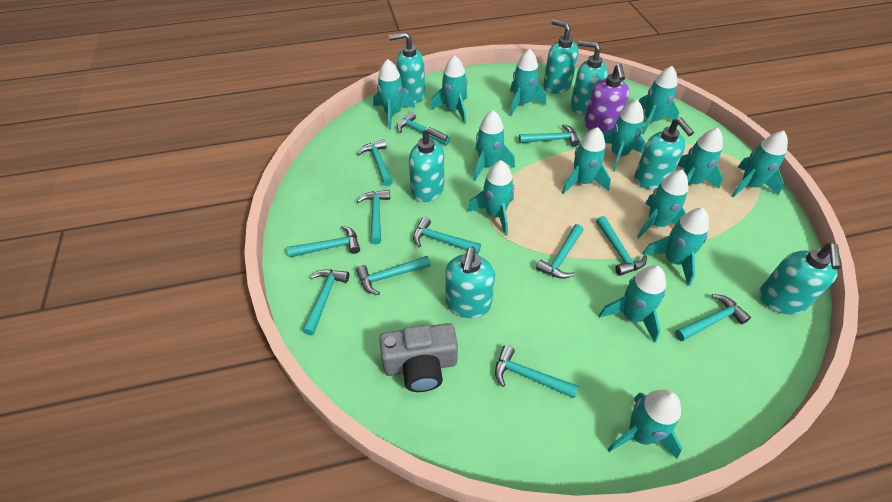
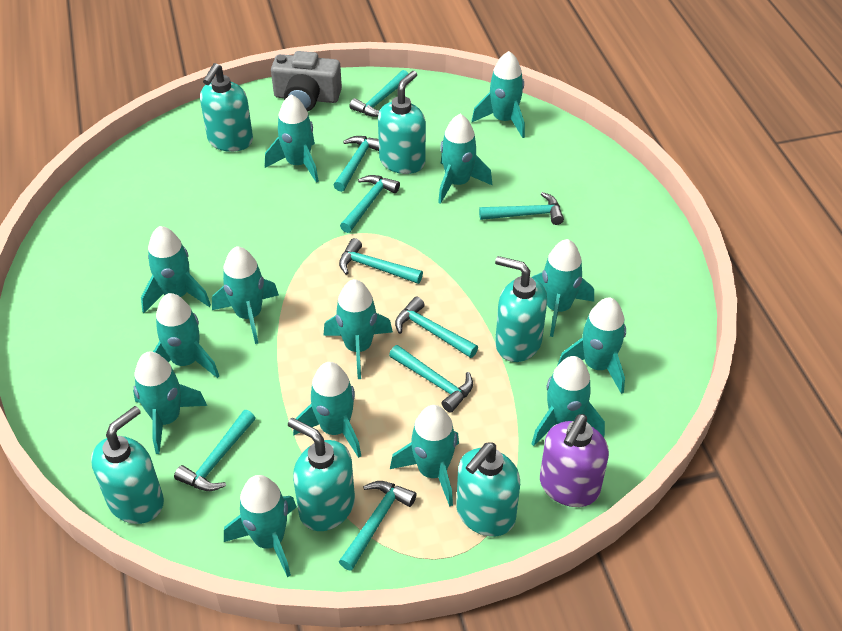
turquoise hammer: [287,225,360,258] [302,270,349,335] [356,256,431,295] [357,190,390,244] [358,139,393,186] [397,112,450,145] [413,217,481,254] [495,345,579,398] [519,124,580,147] [536,224,584,279] [596,216,647,276] [675,294,751,341] = 12 -> [174,410,255,491] [334,136,379,192] [339,238,423,284] [339,481,417,571] [340,175,400,233] [350,70,409,117] [389,345,473,413] [395,297,478,358] [479,192,564,225] = 9
turquoise soap dispenser: [389,32,425,104] [409,127,448,202] [445,247,495,318] [543,19,578,94] [571,40,607,115] [634,117,694,189] [759,243,841,315] = 7 -> [91,406,164,524] [200,63,253,152] [288,418,355,531] [378,71,426,174] [456,442,520,537] [495,256,547,362] = 6

